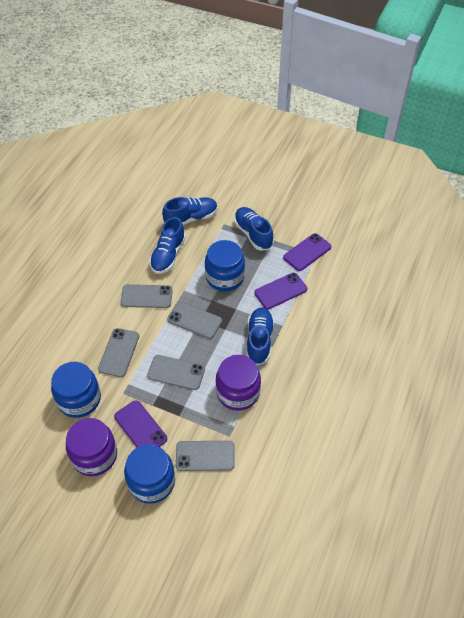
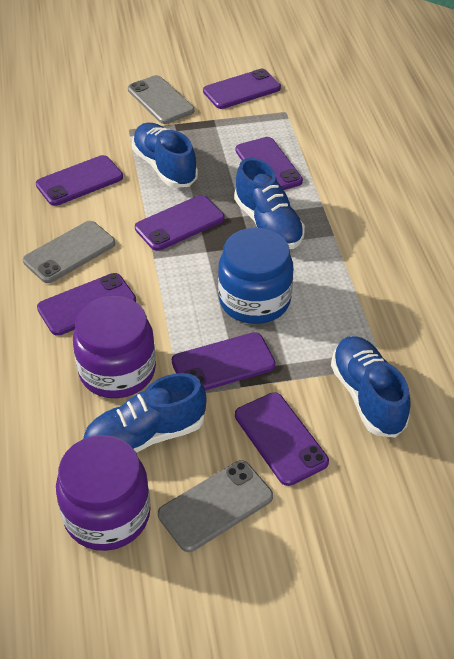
blue jar: [51,362,101,418] [124,444,175,504] [205,240,245,291] = 3 -> [218,228,293,324] = 1
grey phone: [98,328,139,377] [121,284,173,308] [147,355,205,390] [167,302,222,339] [176,441,235,471] = 5 -> [23,221,115,283] [128,75,194,124] [158,460,273,552] = 3
purple phone: [114,400,167,447] [254,273,307,309] [283,233,331,271] = 3 -> [36,155,123,206] [37,273,136,336] [135,195,224,251] [172,332,276,390] [203,69,281,109] [235,392,329,486] [236,137,303,190] = 7

